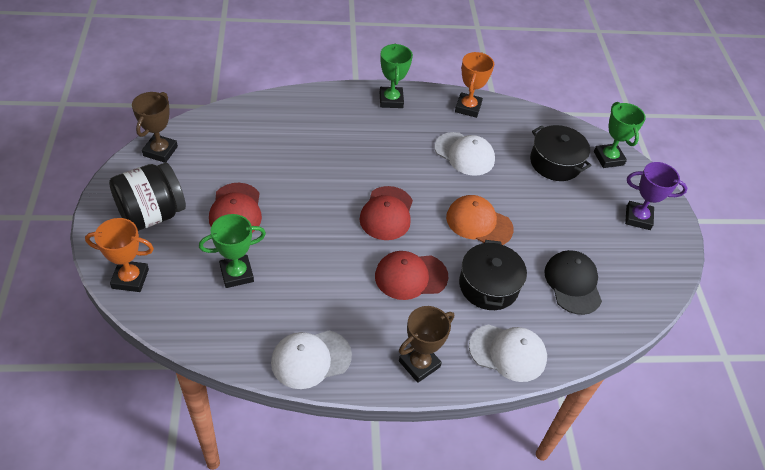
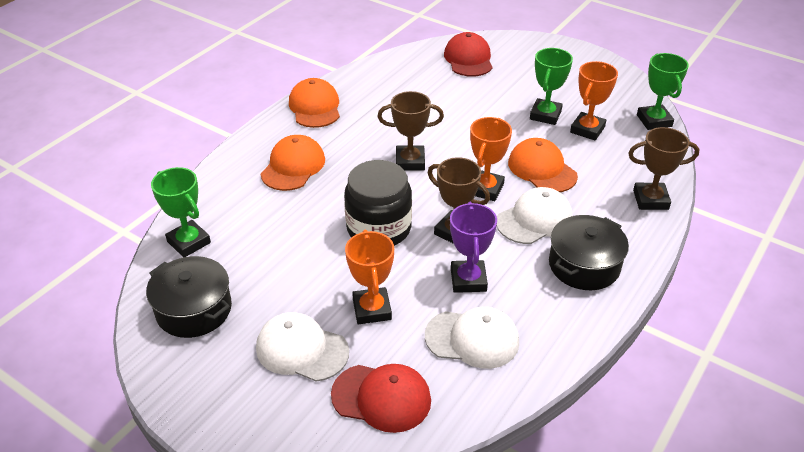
black cap: [544,250,602,315] = 1 -> none = 0
brown trophy: [132,92,178,163] [399,306,454,383] = 2 -> [377,91,444,171] [428,157,490,244] [628,127,699,210] = 3
orange cap: [446,195,514,245] = 1 -> [261,135,325,191] [289,78,340,128] [508,138,578,192] = 3
orange trophy: [85,218,154,292] [455,52,494,118] = 2 -> [345,230,394,324] [470,117,512,201] [570,61,618,141] = 3
red cap: [209,183,262,233] [359,186,413,240] [375,251,448,300] = 3 -> [331,364,431,433] [444,32,493,77] = 2

